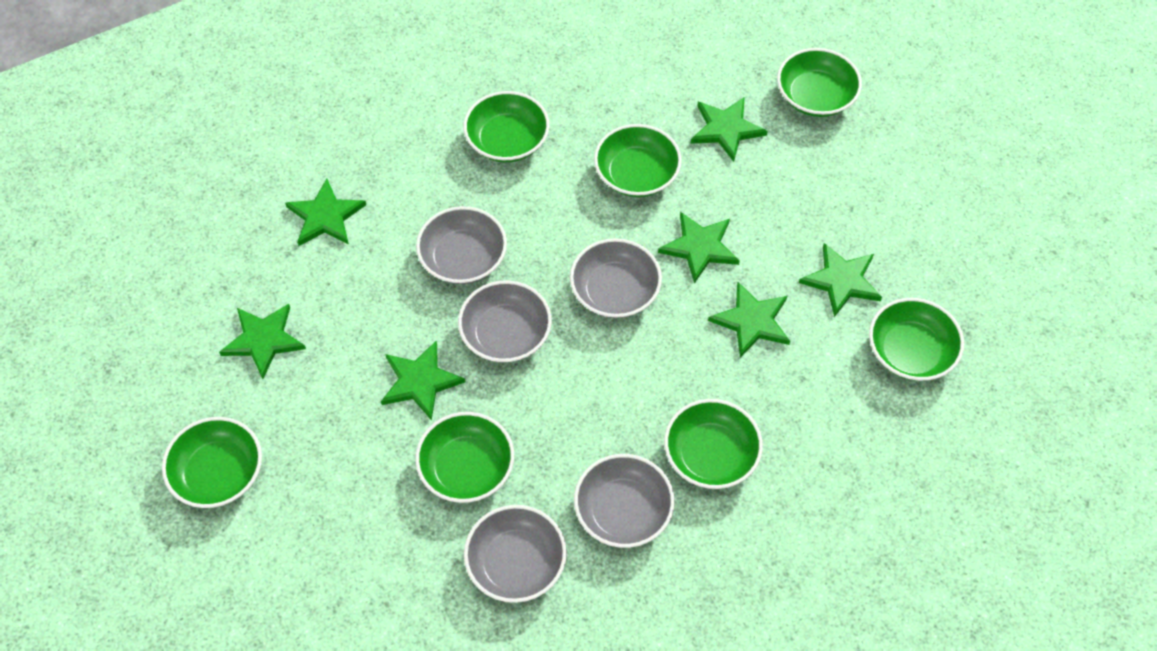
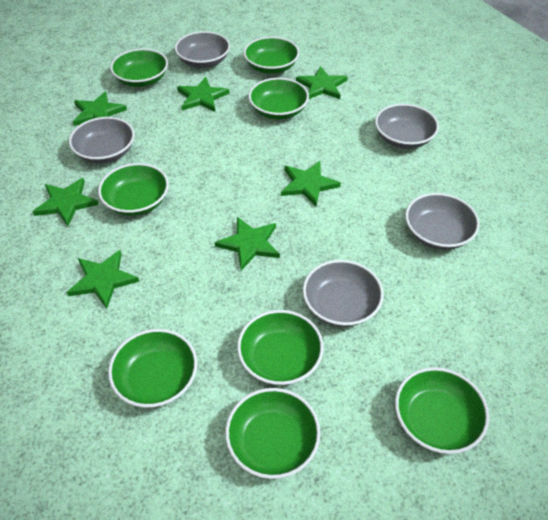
green bowl: [162,417,262,508] [415,412,514,503] [464,91,550,162] [594,124,682,197] [664,399,763,489] [777,48,862,117] [869,298,964,381] = 7 -> [98,163,169,216] [108,329,197,408] [110,49,168,87] [225,388,321,479] [237,310,324,385] [243,37,299,74] [249,78,309,119] [395,367,489,454] = 8

